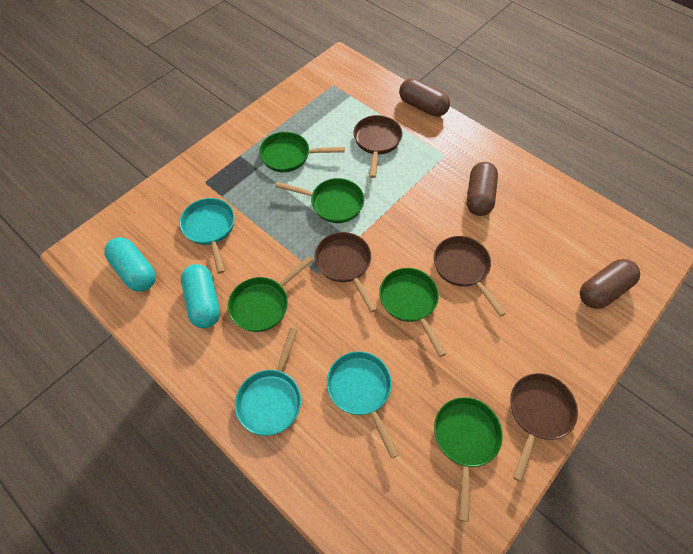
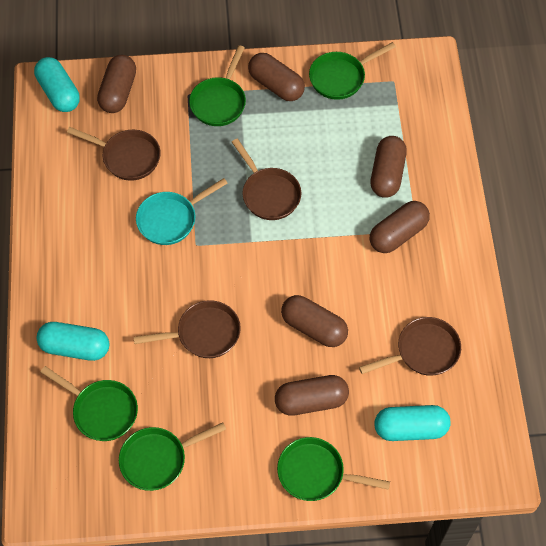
brown capsule: [399,78,450,117] [467,162,498,216] [580,259,640,309] = 3 -> [97,55,136,113] [248,53,305,101] [275,375,349,416] [281,295,348,347] [370,201,430,253] [371,136,407,198] = 6
turquoise capsule: [104,237,156,292] [181,264,220,328] = 2 -> [34,57,80,112] [36,322,109,361] [374,405,450,441] = 3
turquoise pan: [179,198,235,274] [235,328,301,436] [327,351,399,459] = 3 -> [136,178,228,245] = 1

